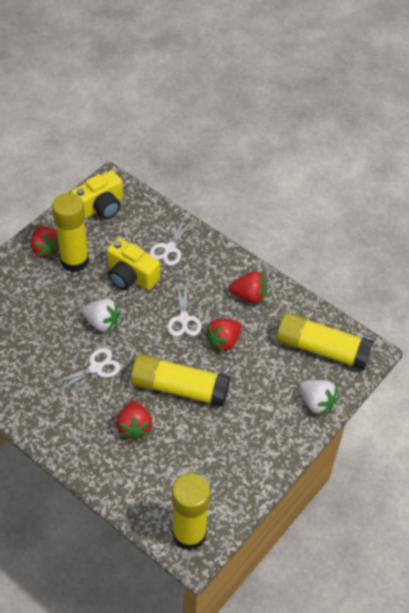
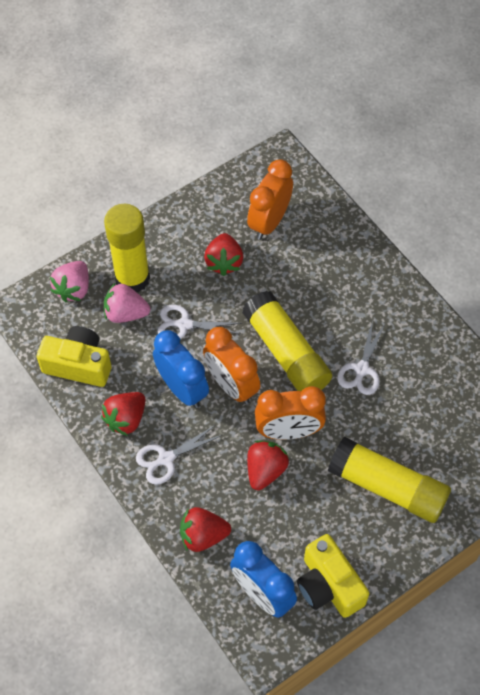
blue clock: none = 0 -> [153,330,209,408] [230,541,297,618] = 2
orange clock: none = 0 -> [203,327,260,404] [247,159,293,240] [255,386,326,440] = 3
pink strawberry: none = 0 -> [50,261,89,302] [104,282,150,323] = 2
white strawberry: [82,299,120,332] [299,380,338,415] = 2 -> none = 0
yellow glue stick: [52,193,89,272] [131,354,230,407] [172,473,211,551] [276,313,373,370] = 4 -> [104,204,150,292] [242,291,332,391] [328,437,451,523] = 3

